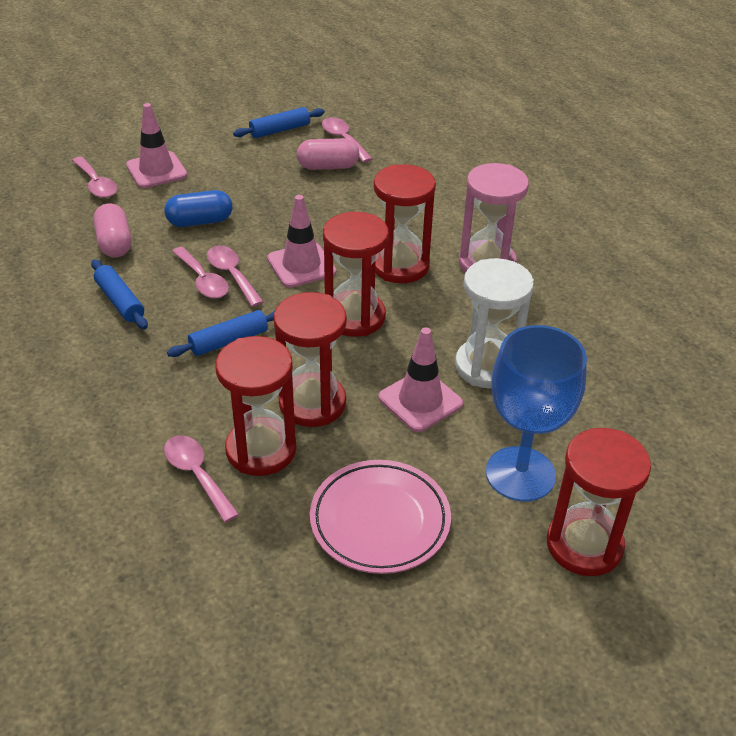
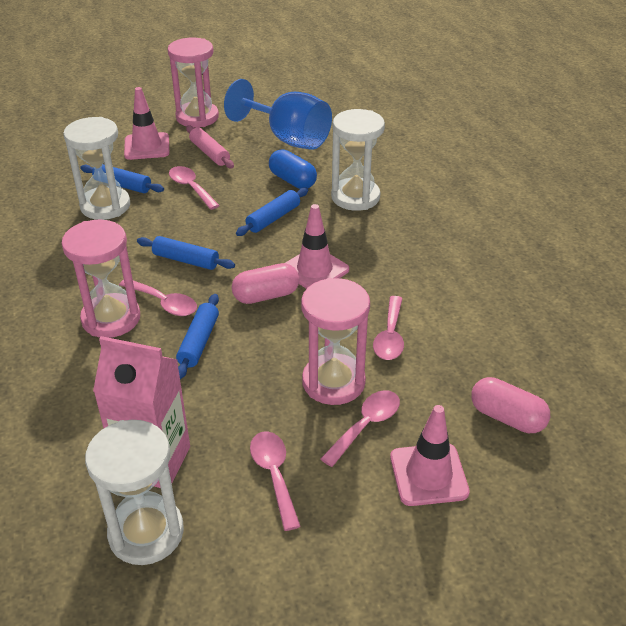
blue rolling pin: [91,259,148,329] [167,310,275,357] [233,107,325,138] = 3 -> [80,164,164,193] [137,236,235,270] [176,294,219,379] [236,188,308,236] = 4
pink carton: none = 0 -> [93,336,190,488] = 1
pink hourglass: [459,163,529,273] = 1 -> [62,220,140,338] [168,37,219,128] [301,278,370,405] = 3
pink plate: [310,460,451,574] = 1 -> none = 0
pink rolling pin: none = 0 -> [186,125,234,168] = 1
red hourglass: [215,336,297,476] [274,292,347,427] [323,212,389,337] [374,164,436,283] [547,428,651,576] = 5 -> none = 0
white hourglass: [455,258,534,388] = 1 -> [63,117,130,220] [85,420,184,565] [331,109,385,211] = 3

